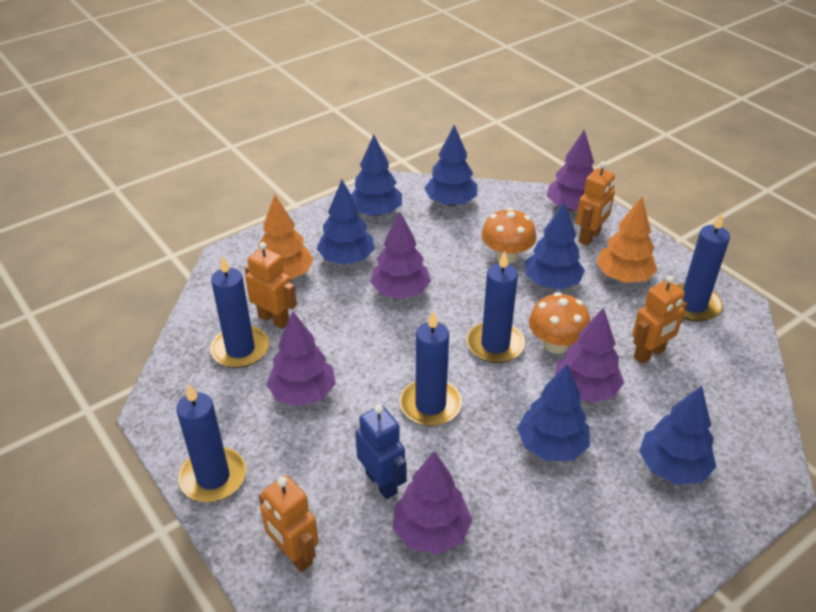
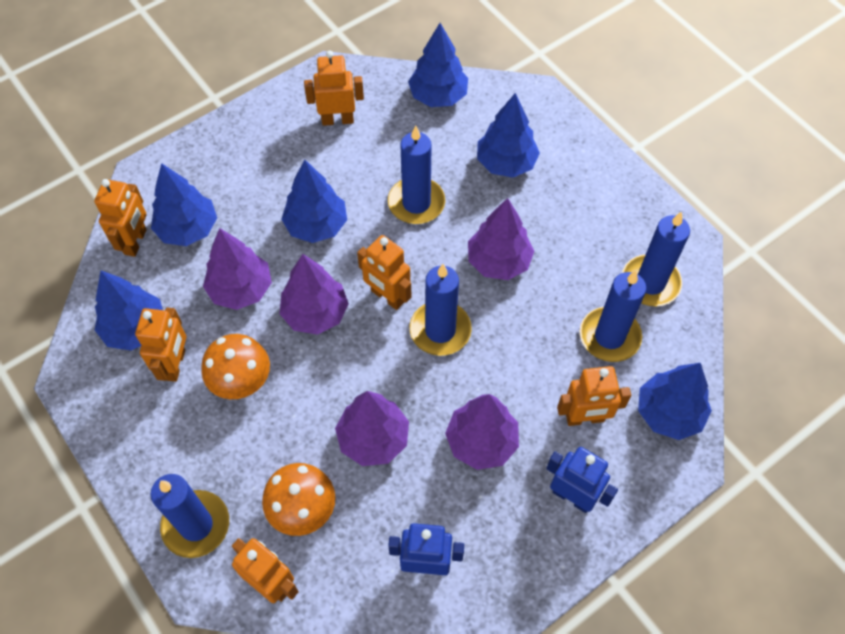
blue robot: [355,404,406,499] = 1 -> [388,523,464,575] [546,447,618,513] = 2
orange robot: [245,242,297,329] [259,475,319,572] [576,162,615,246] [632,275,687,364] = 4 -> [94,179,147,257] [135,307,186,382] [232,538,299,603] [304,50,364,126] [357,235,411,310] [557,366,631,426] = 6
orange tree: [258,195,314,280] [596,197,657,283] = 2 -> none = 0

